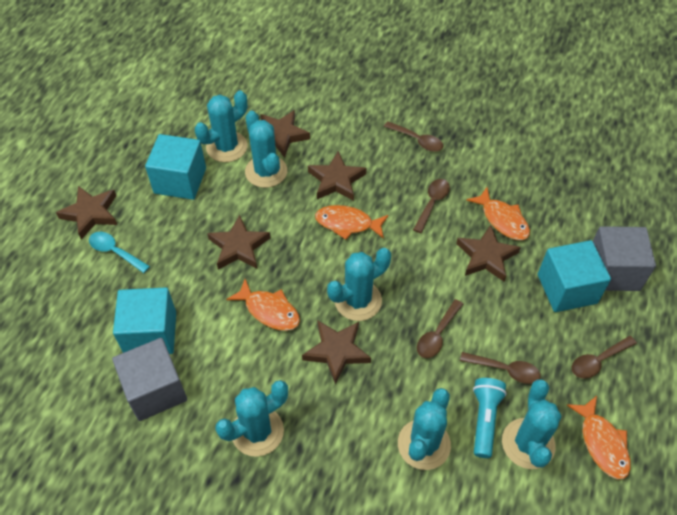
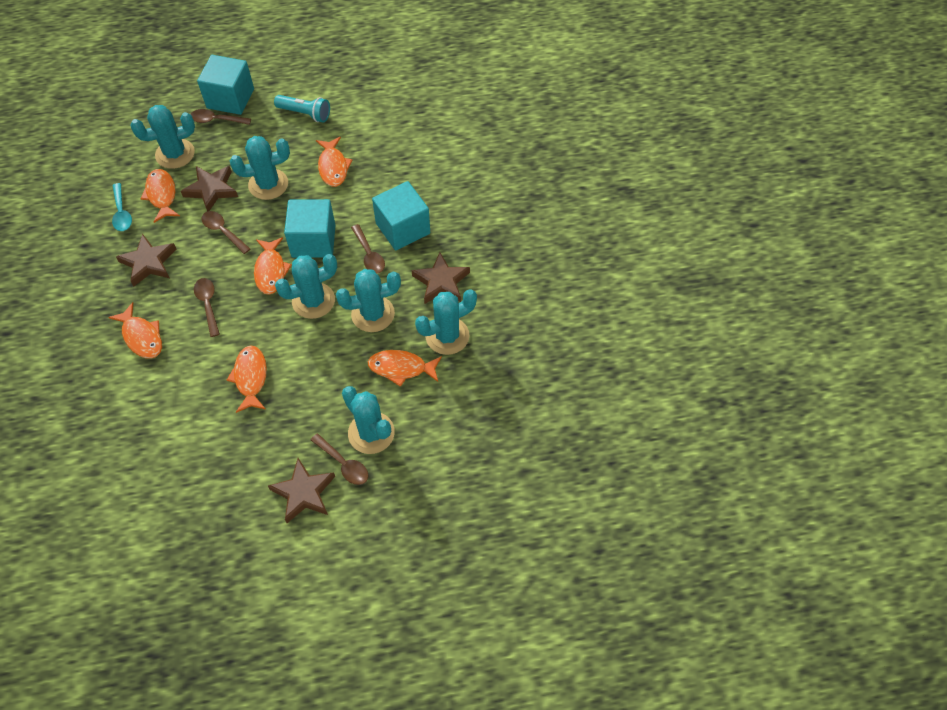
brown star: [56,186,117,239] [207,215,270,270] [260,110,310,158] [302,320,371,385] [308,151,367,201] [456,225,521,282] = 6 -> [116,234,176,287] [181,166,238,212] [268,458,335,523] [411,252,470,304] = 4
grey cube: [112,338,187,421] [593,226,656,291] = 2 -> none = 0
orange fish: [226,279,300,331] [315,205,388,240] [466,187,530,240] [567,396,631,479] = 4 -> [108,302,162,359] [140,169,180,223] [227,346,267,413] [254,237,292,295] [316,137,353,187] [368,350,442,387] = 6

